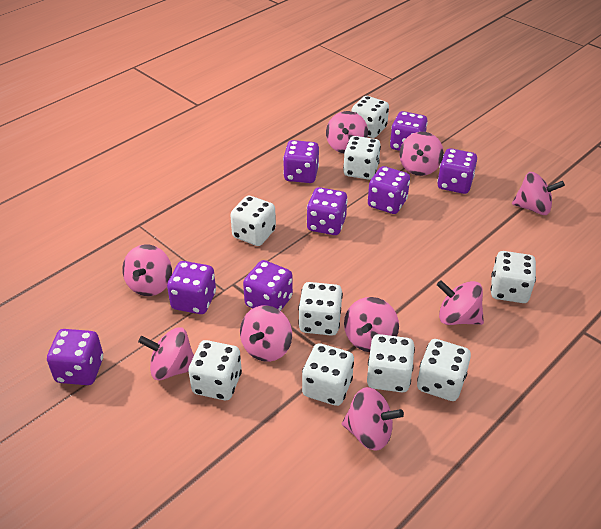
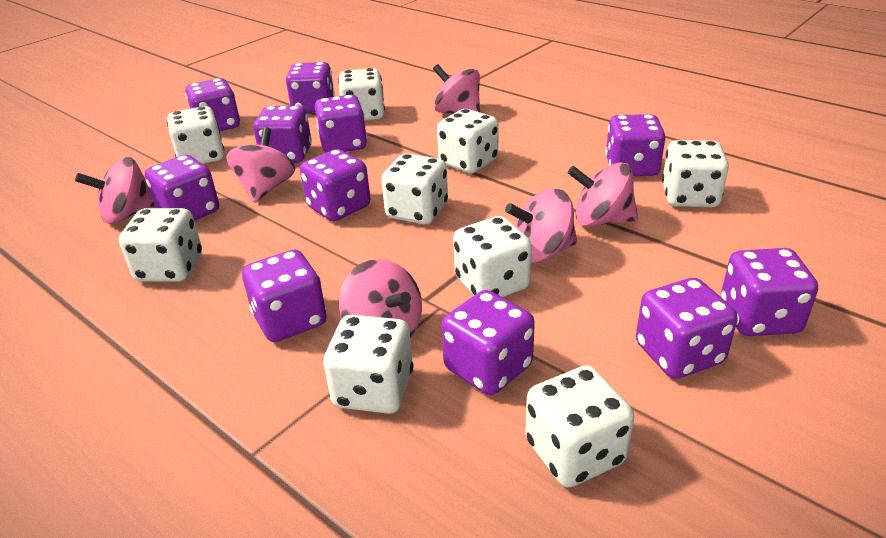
pink spinning top: [122,244,172,296] [138,327,194,380] [240,305,292,362] [326,111,368,154] [342,387,404,451] [344,297,399,352] [399,132,444,176] [437,280,484,325] [512,172,565,215] = 9 -> [75,157,155,224] [226,127,295,203] [339,259,422,338] [433,64,480,114] [505,188,577,263] [568,162,638,227] = 6
purple dice: [47,329,103,385] [167,261,216,314] [243,260,293,311] [283,140,319,183] [307,187,348,235] [368,166,410,214] [390,111,428,151] [437,148,477,194] = 8 -> [145,155,219,221] [186,78,240,131] [242,250,327,342] [253,106,312,163] [286,62,335,113] [300,149,370,221] [315,95,367,153] [441,290,535,395] [605,114,666,176] [636,278,738,379] [721,248,818,336] = 11

